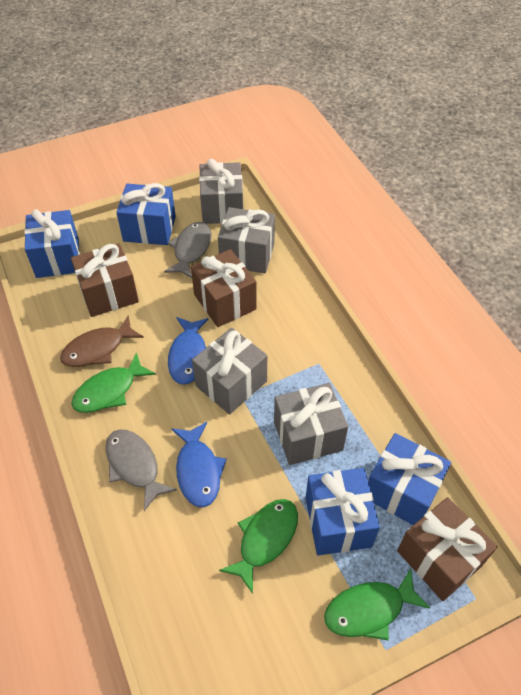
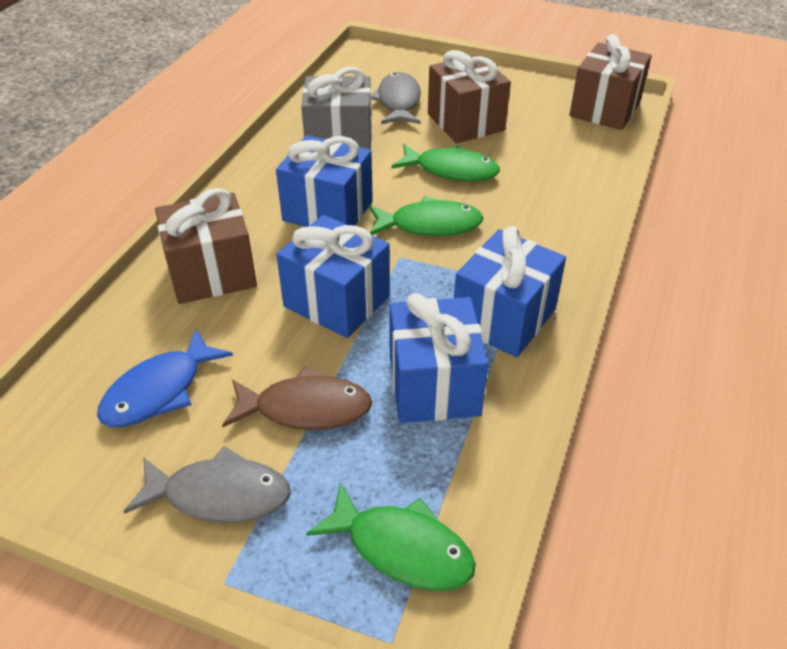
blue fish: [168,317,209,385] [172,422,227,507] = 2 -> [97,329,233,427] = 1
grey gift: [192,328,267,414] [199,159,243,224] [218,207,275,273] [274,383,348,465] = 4 -> [301,67,372,150] = 1

